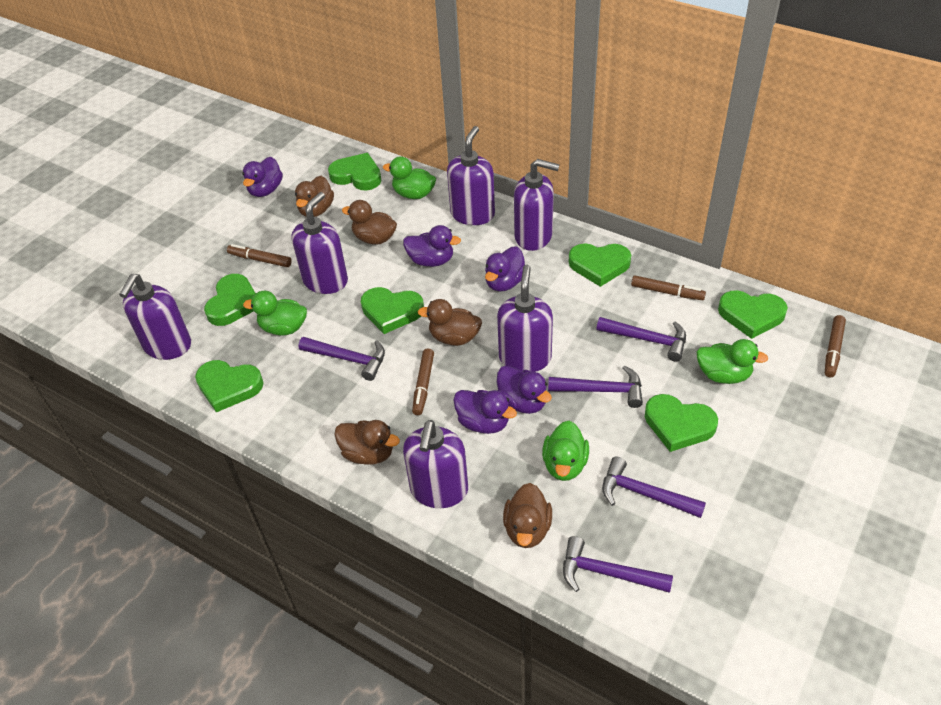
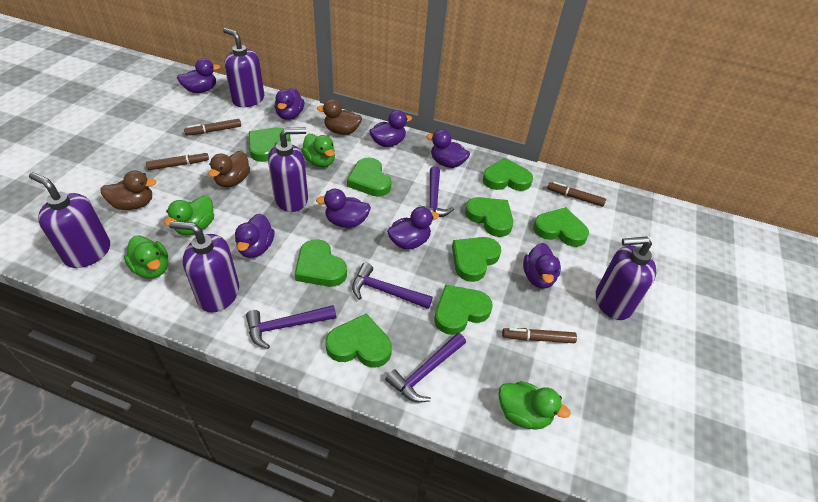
brown duck: [295,176,334,217] [334,420,400,464] [342,200,397,245] [418,299,482,346] [503,483,552,548] = 5 -> [100,170,156,210] [208,151,250,187] [317,99,362,135] = 3
green heart: [195,360,263,412] [204,274,255,326] [328,153,382,190] [361,287,424,334] [569,243,631,287] [645,394,718,452] [718,290,788,339] = 7 -> [249,127,291,162] [295,239,347,287] [325,314,392,368] [347,158,392,197] [434,284,493,335] [452,237,501,282] [465,197,513,237] [483,158,533,191] [533,207,589,247] = 9
purple duck: [242,157,283,197] [403,225,461,267] [453,390,517,434] [485,246,525,292] [497,366,552,414] = 5 -> [177,58,220,93] [235,214,275,258] [275,88,304,120] [316,189,371,228] [369,110,412,147] [387,207,439,249] [426,129,470,168] [523,243,561,289] = 8
purple hammer: [299,337,385,381] [548,365,643,408] [563,536,673,593] [596,317,686,361] [602,456,706,518] = 5 -> [246,305,336,349] [352,263,433,309] [385,333,466,403] [418,166,454,217] = 4
purple soap dispenser: [119,274,191,360] [292,192,348,294] [403,420,468,508] [447,126,495,225] [497,265,553,372] [514,159,560,251] = 6 -> [29,172,110,268] [169,221,239,313] [223,28,264,107] [268,127,308,212] [596,236,656,320] = 5

